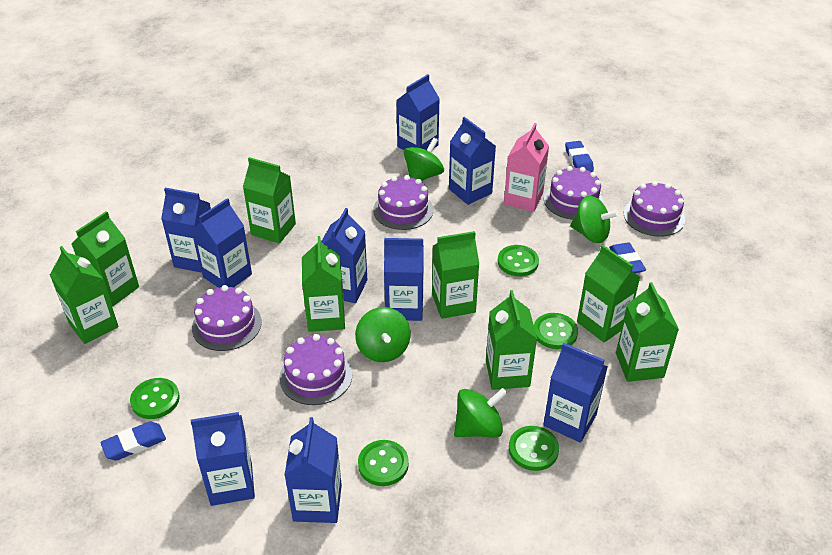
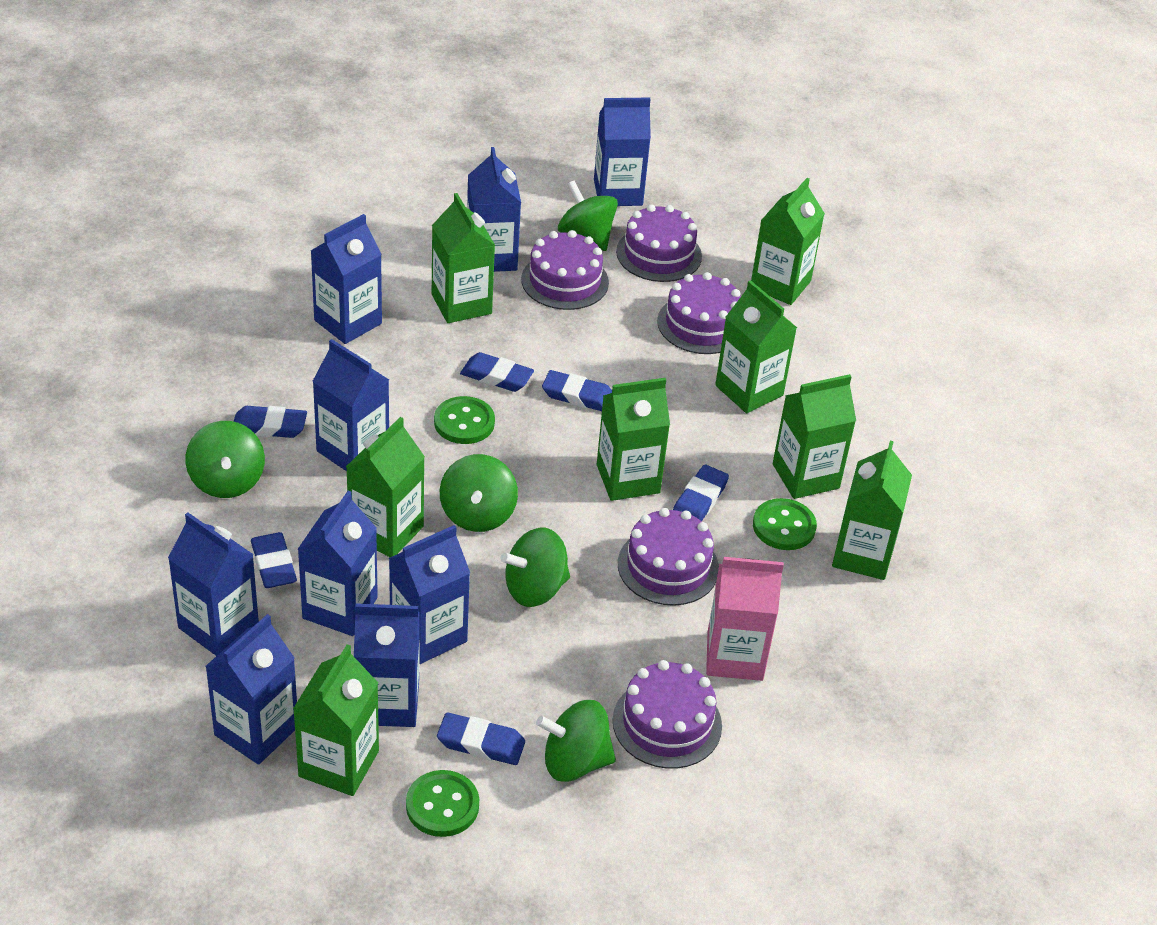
blue eraser: [100,422,166,461] [565,141,594,172] [609,243,646,273] = 3 -> [234,406,307,438] [251,532,297,588] [437,713,525,765] [460,352,534,392] [542,370,612,411] [673,465,729,521] = 6
green button: [130,378,180,419] [358,440,409,486] [498,245,539,276] [509,426,559,471] [534,313,578,349] = 5 -> [406,770,479,837] [434,396,495,444] [753,498,817,550] = 3
green spinning top: [355,307,411,362] [404,138,444,181] [454,388,507,438] [570,196,619,243] = 4 -> [186,421,265,498] [440,454,518,532] [500,528,570,607] [536,700,616,782] [558,181,618,251] = 5

